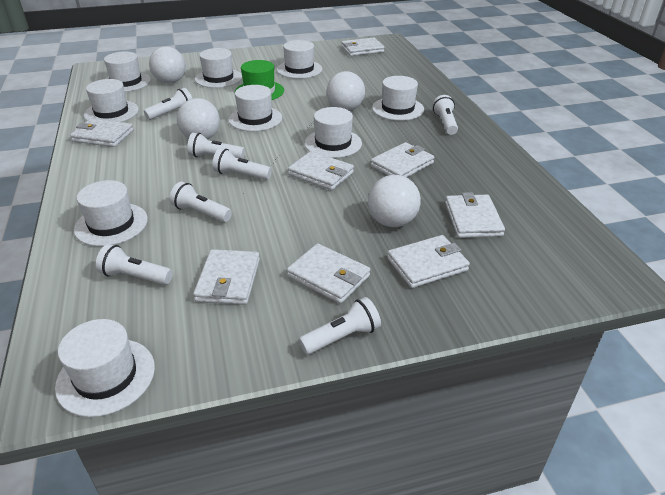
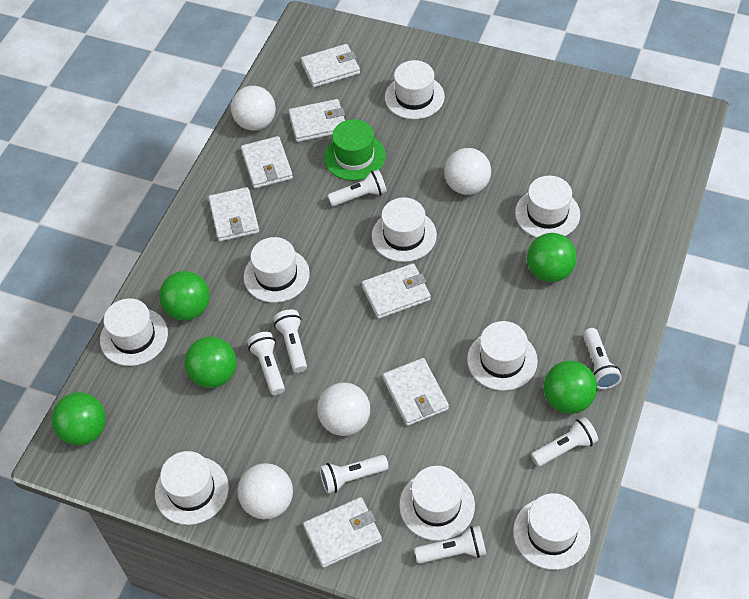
green ball: none = 0 -> [51,392,106,445] [159,271,210,321] [184,336,236,388] [527,233,577,282] [544,361,597,414] = 5
white wallet: [70,119,133,147] [193,249,260,305] [287,243,370,304] [288,151,354,190] [341,38,384,56] [371,142,434,178] [387,235,470,288] [445,192,505,238] = 8 -> [208,187,259,242] [241,136,293,189] [288,99,345,142] [301,44,360,87] [303,497,382,568] [362,263,431,319] [383,358,449,426] = 7

